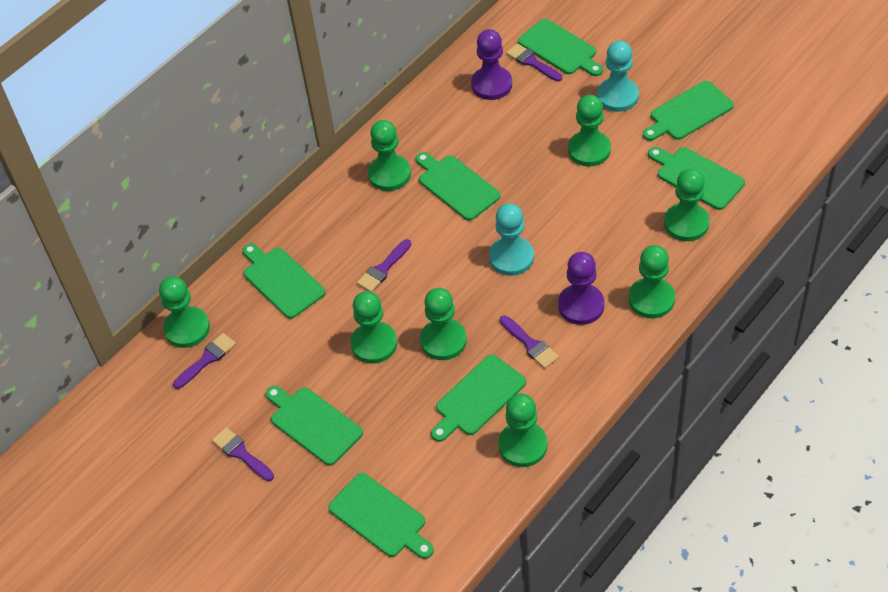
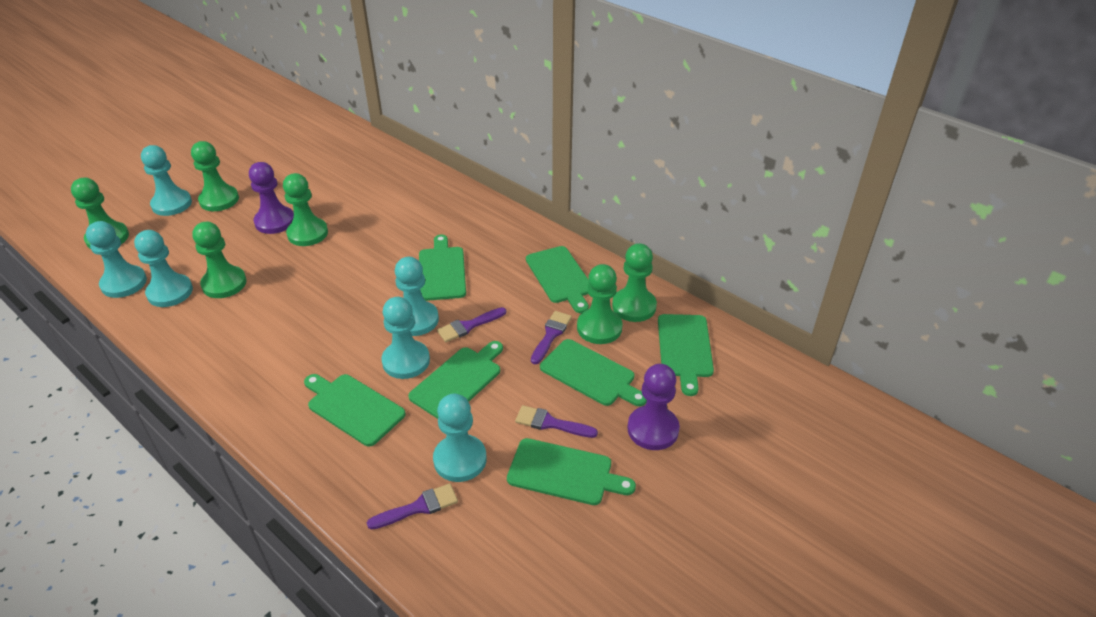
green cutting board: [242,243,325,319] [265,386,363,466] [328,473,434,559] [416,152,501,221] [431,354,526,442] [518,19,603,76] [643,81,734,141] [648,147,745,210] = 8 -> [304,374,406,447] [408,341,503,419] [419,235,466,301] [507,438,636,505] [526,246,589,313] [540,339,647,406] [658,314,714,396] = 7
green pawn: [159,276,210,348] [351,291,397,364] [368,120,411,191] [420,288,467,360] [498,394,548,467] [568,95,611,166] [628,245,675,318] [664,168,710,241] = 8 -> [71,178,129,249] [191,141,239,211] [192,222,247,298] [283,173,328,246] [577,264,623,344] [612,243,657,322] = 6
purple brush: [173,333,236,389] [212,427,274,481] [357,239,411,292] [500,315,559,369] [506,43,562,81] = 5 -> [367,483,458,530] [437,307,506,342] [515,405,598,438] [531,311,572,364] = 4
turquoise pawn: [489,203,534,276] [597,40,639,112] = 2 -> [86,221,147,298] [134,230,193,307] [141,145,192,216] [381,297,430,379] [395,257,439,336] [433,394,487,482] = 6

